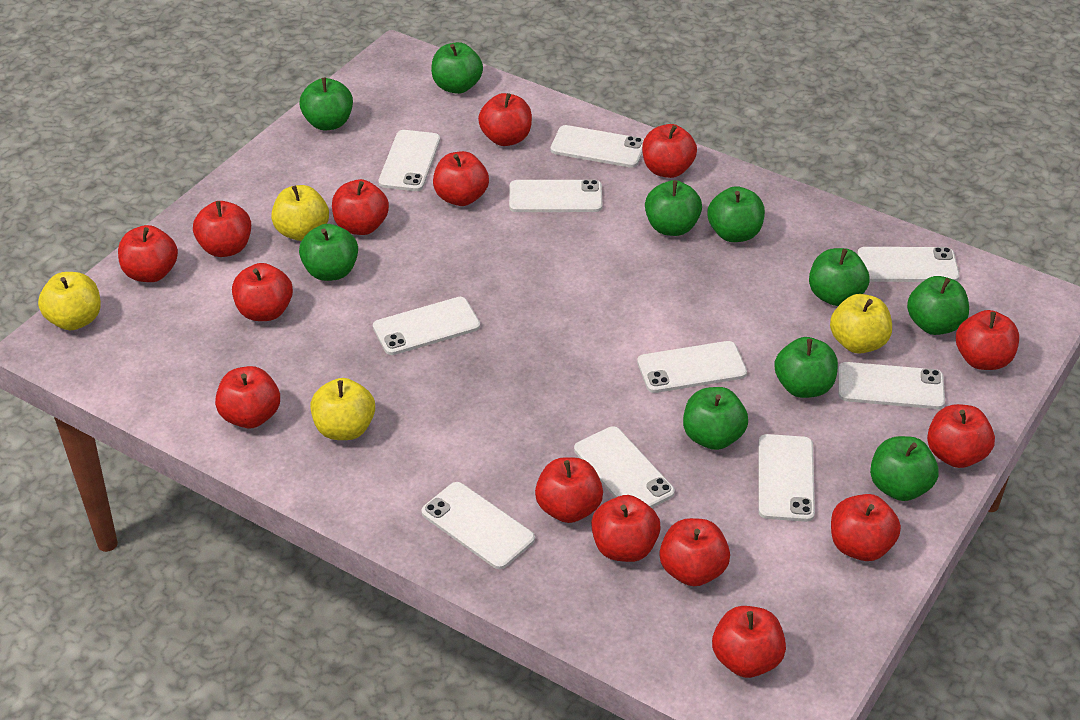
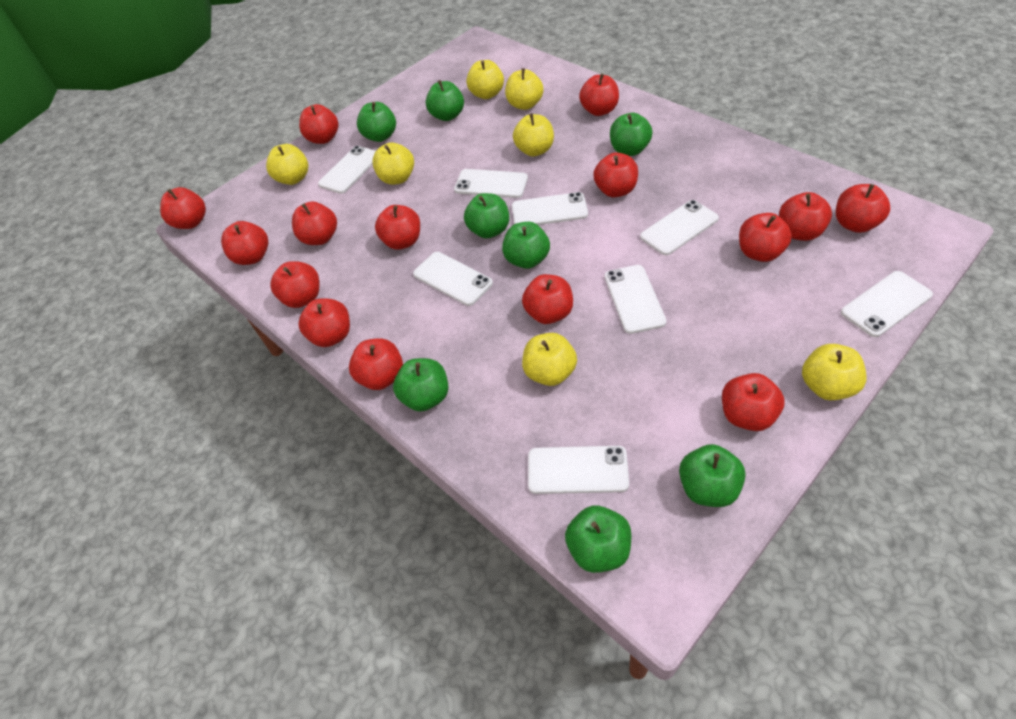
green apple: [299,78,353,130] [299,224,358,281] [431,42,483,94] [645,180,702,236] [683,387,748,450] [707,186,765,242] [774,337,838,398] [809,248,869,306] [870,436,939,501] [907,276,969,335] = 10 -> [357,102,396,142] [393,358,448,412] [426,80,464,121] [464,193,509,238] [502,222,550,269] [565,505,631,573] [610,113,652,156] [679,444,746,507] = 8
white phone: [373,297,480,355] [378,130,440,191] [421,482,535,569] [509,180,603,212] [551,125,644,168] [574,426,675,508] [637,341,747,393] [758,434,815,522] [838,362,945,409] [857,247,960,282] = 10 -> [318,146,376,194] [413,252,493,306] [454,169,528,198] [512,192,588,225] [528,446,629,494] [604,265,667,334] [640,200,719,255] [841,271,933,337] = 8
yellow apple: [38,272,101,330] [271,185,329,241] [310,378,375,440] [830,294,892,354] = 4 -> [266,144,308,185] [372,142,414,185] [466,60,504,99] [505,68,544,110] [513,113,554,157] [522,333,577,386] [802,344,867,401] = 7

